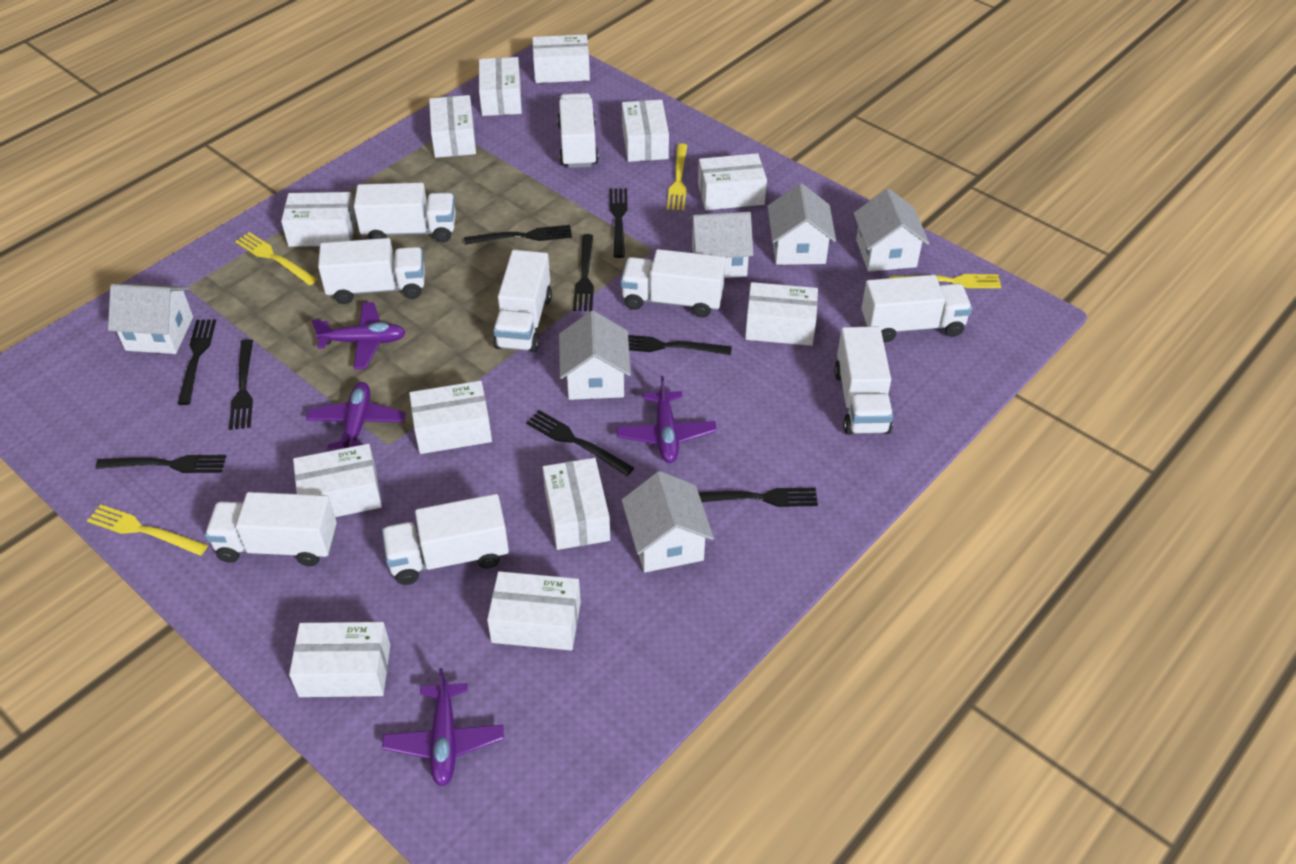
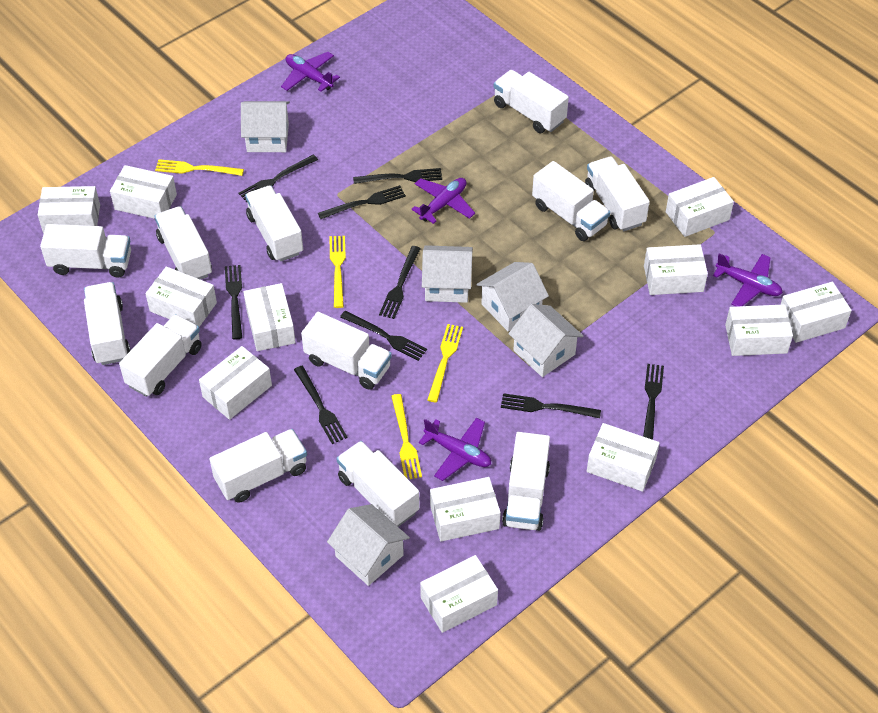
white house: [108,284,193,354] [559,310,631,400] [621,471,714,572] [689,212,754,278] [767,183,836,265] [853,188,929,272] = 6 -> [241,101,290,152] [327,504,410,586] [422,245,473,303] [476,262,549,332] [508,304,584,377] = 5
white truck: [205,492,337,566] [318,238,424,304] [354,183,456,242] [382,494,509,585] [493,250,552,352] [557,93,599,168] [621,249,725,317] [834,327,893,435] [861,275,972,343] = 9 -> [40,224,131,278] [84,282,130,365] [119,314,202,397] [154,206,212,280] [210,429,307,503] [245,185,303,262] [301,312,392,390] [336,441,420,527] [494,70,569,133] [502,432,550,531] [532,161,610,241] [585,156,650,231] = 12

